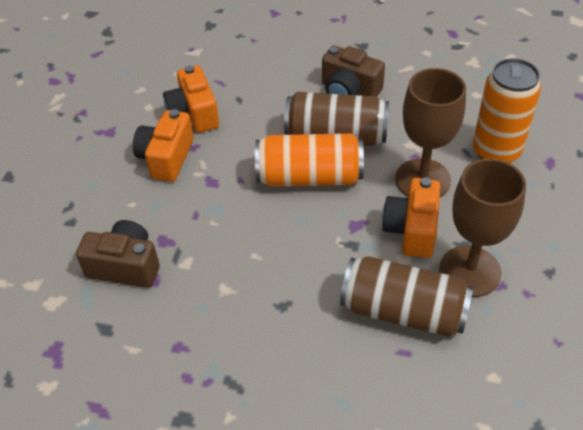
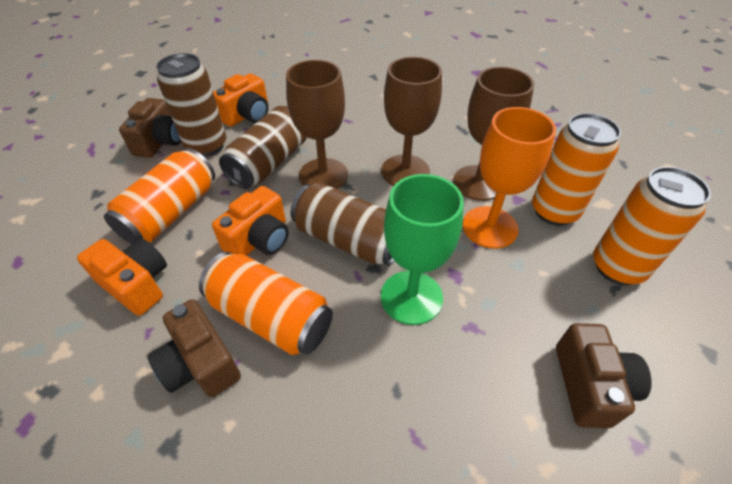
brown camera: [76,220,160,288] [322,46,385,97] = 2 -> [119,98,181,158] [148,299,241,397] [556,323,652,428] = 3
brown can: [284,92,389,146] [340,256,473,337] = 2 -> [156,53,226,157] [219,106,307,189] [291,182,394,266] = 3
brown goblet: [395,68,466,197] [439,158,526,297] = 2 -> [286,60,348,189] [381,57,442,186] [453,67,534,201] = 3
green goblet: none = 0 -> [381,174,464,325] = 1
orange can: [255,133,364,187] [473,58,541,163] = 2 -> [104,148,215,244] [199,252,333,355] [532,113,621,226] [593,167,711,285] = 4
orange goblet: none = 0 -> [463,107,556,249] = 1

